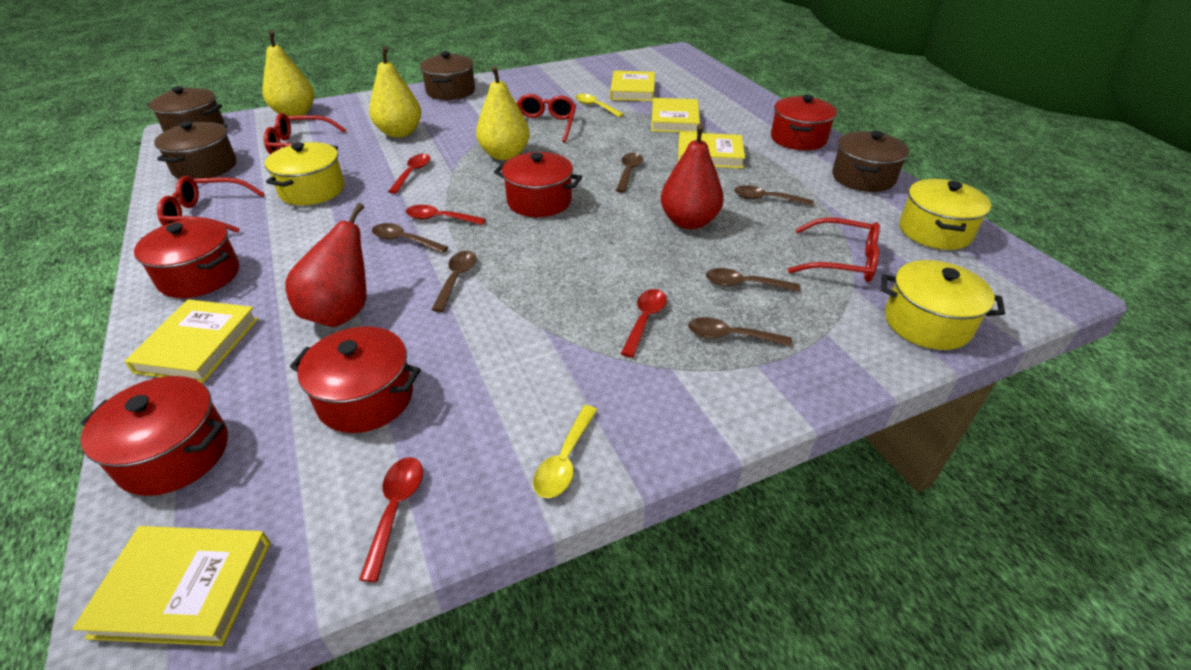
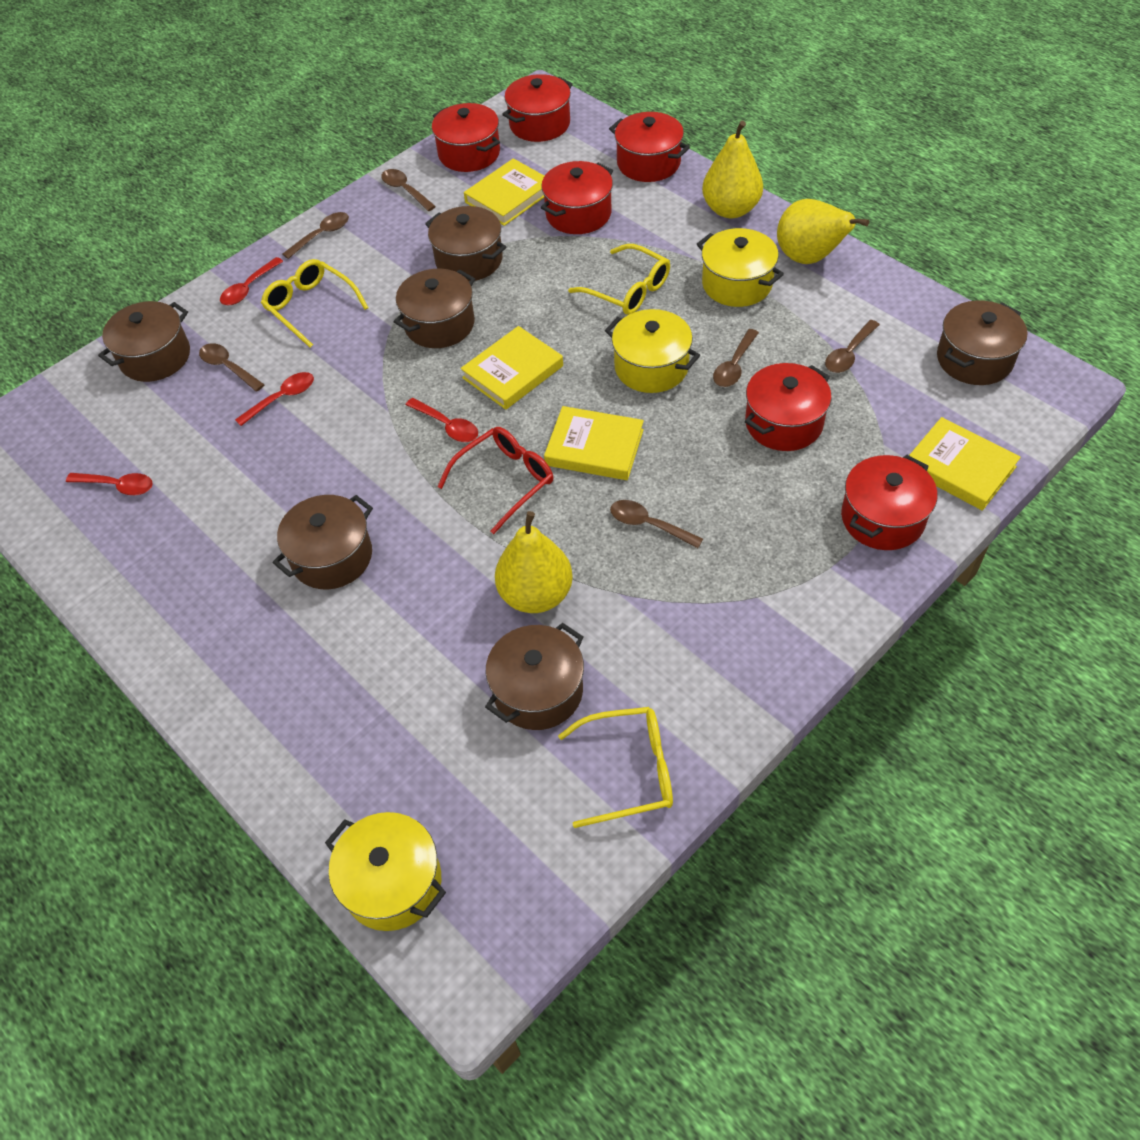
brown pot: [148,86,224,132] [154,121,237,179] [420,51,475,100] [832,131,909,192] = 4 -> [98,301,190,382] [273,495,373,589] [394,269,475,348] [425,206,506,282] [485,623,584,730] [937,300,1027,385] = 6
red glasses: [157,176,265,233] [264,113,346,154] [516,94,576,143] [788,217,880,282] = 4 -> [437,427,553,534] = 1
red pear: [285,203,367,327] [661,124,724,229] = 2 -> none = 0
red pot: [80,376,228,496] [134,218,239,298] [290,326,421,433] [494,152,582,217] [771,95,837,150] = 5 -> [432,103,500,172] [502,74,573,142] [541,161,613,234] [609,112,690,182] [745,363,831,451] [841,455,937,550] = 6
yellow book: [72,526,271,646] [125,299,258,383] [610,71,655,101] [651,98,700,133] [678,132,745,169] = 5 -> [461,326,563,410] [464,158,544,226] [544,406,644,480] [909,417,1021,511] = 4
yellow glasses: none = 0 -> [261,259,368,348] [558,707,673,828] [568,244,670,315] = 3
yellow spoon: [533,405,597,498] [575,94,624,117] = 2 -> none = 0

